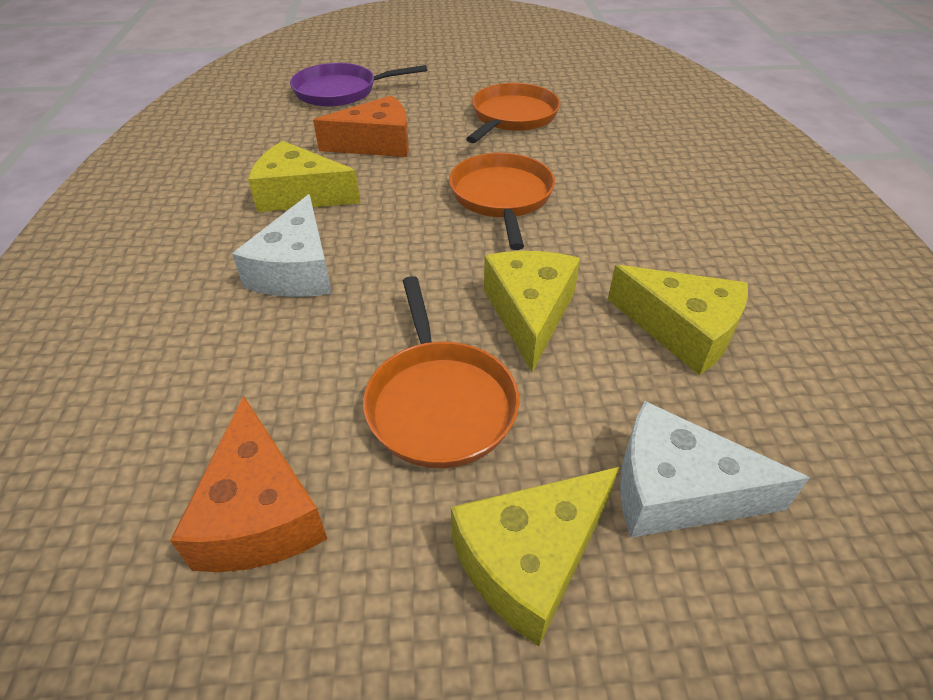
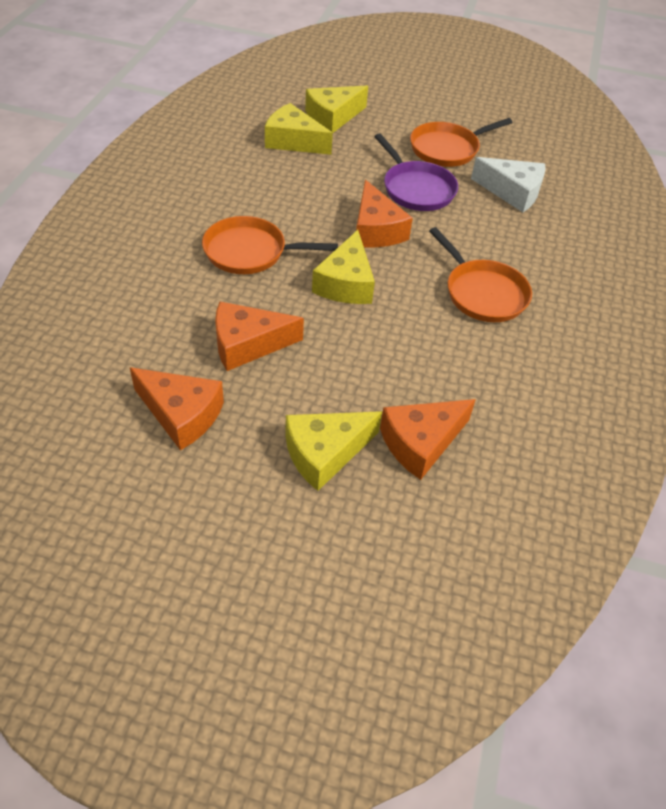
orange cheese: [170,396,327,572] [313,95,409,157] = 2 -> [130,368,224,450] [215,302,304,371] [356,180,413,248] [380,399,476,480] = 4
white cheese: [232,194,332,297] [620,401,810,538] = 2 -> [471,157,545,212] = 1

